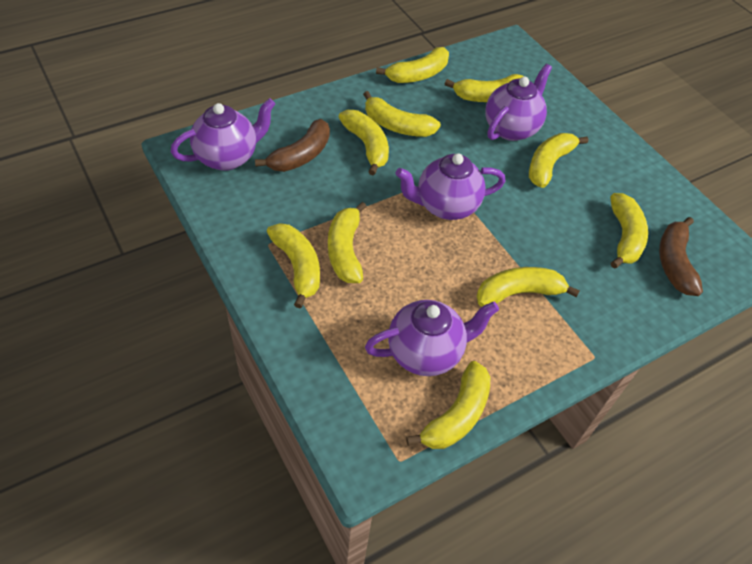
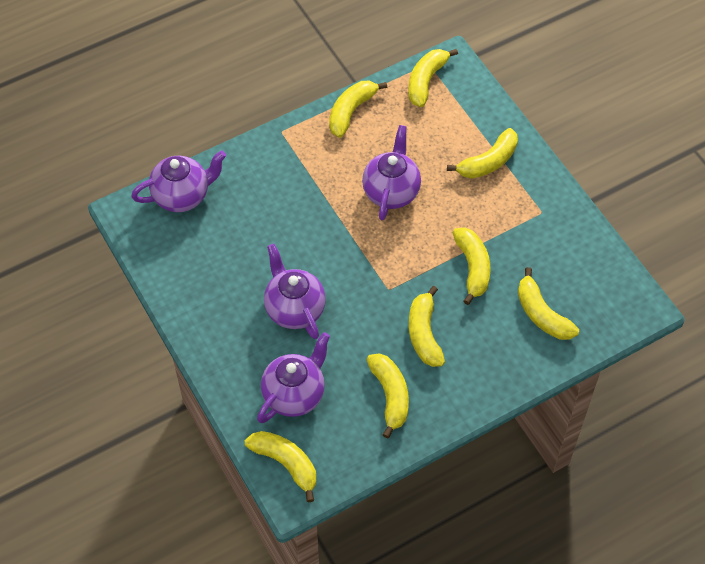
brown banana: [255,119,330,172] [659,217,703,296] = 2 -> none = 0
yellow banana: [267,223,320,308] [328,202,367,283] [339,110,389,176] [363,91,441,137] [376,47,449,83] [406,361,490,449] [445,74,524,102] [477,267,580,307] [529,133,588,188] [610,193,648,269] = 10 -> [245,431,316,502] [329,81,387,138] [367,353,409,439] [408,49,458,107] [409,286,445,367] [447,128,518,178] [452,227,491,305] [518,267,579,340] = 8

